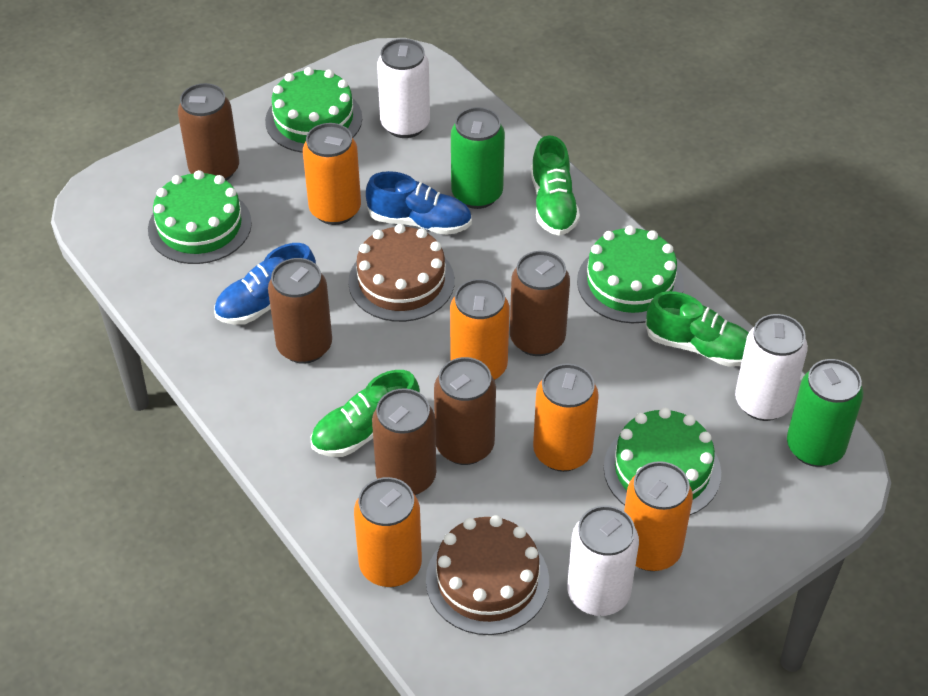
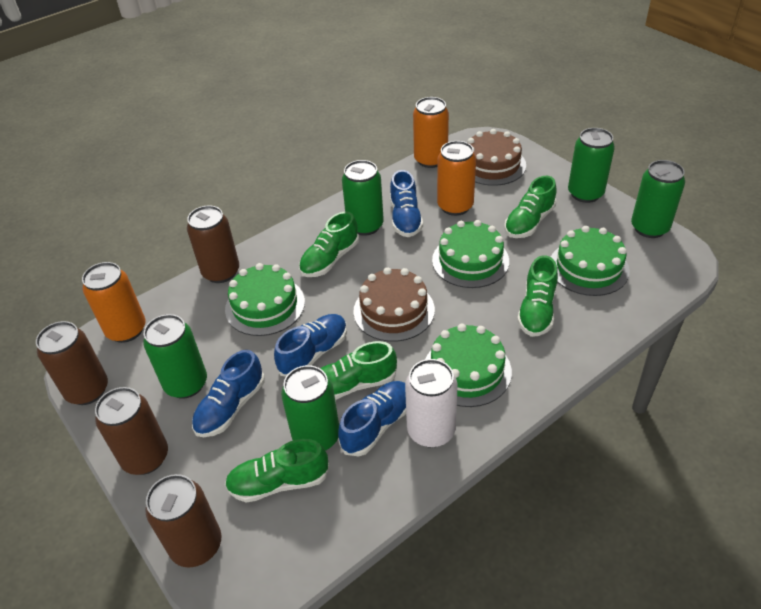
blue shoe: [214,243,316,325] [366,171,472,235] = 2 -> [192,350,265,437] [274,314,347,377] [338,381,406,456] [390,170,423,237] = 4
brown can: [178,83,239,181] [268,258,332,364] [372,388,436,495] [434,357,496,465] [510,251,570,356] = 5 -> [36,321,108,405] [95,387,168,475] [145,474,221,568] [187,206,239,283] = 4
green can: [451,107,505,209] [787,359,863,467] = 2 -> [143,314,207,399] [281,365,339,451] [342,160,384,236] [568,128,615,203] [631,160,685,238] = 5
green shoe: [311,370,420,457] [531,135,580,236] [645,291,748,367] = 3 -> [225,439,330,503] [299,212,359,277] [320,341,397,400] [504,176,557,238] [517,255,558,337] = 5
orange can: [303,123,361,225] [354,477,422,587] [450,279,510,380] [533,364,599,472] [624,461,693,571] = 5 -> [82,262,145,343] [413,97,449,168] [437,141,476,216] = 3
white can: [377,39,430,138] [567,505,639,616] [735,314,808,421] = 3 -> [405,359,458,448] = 1

